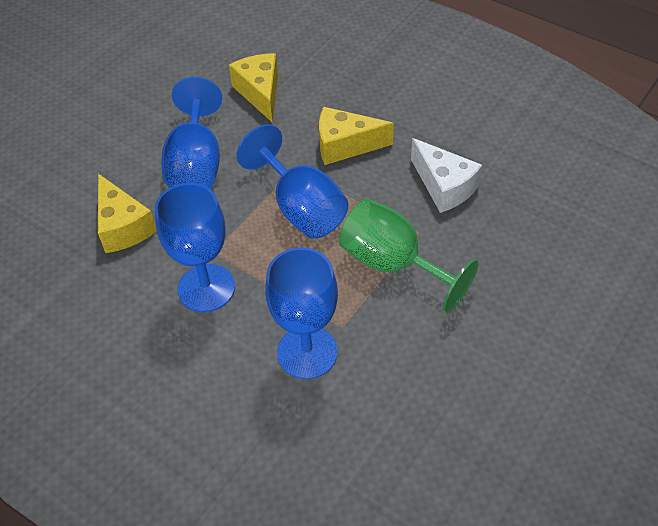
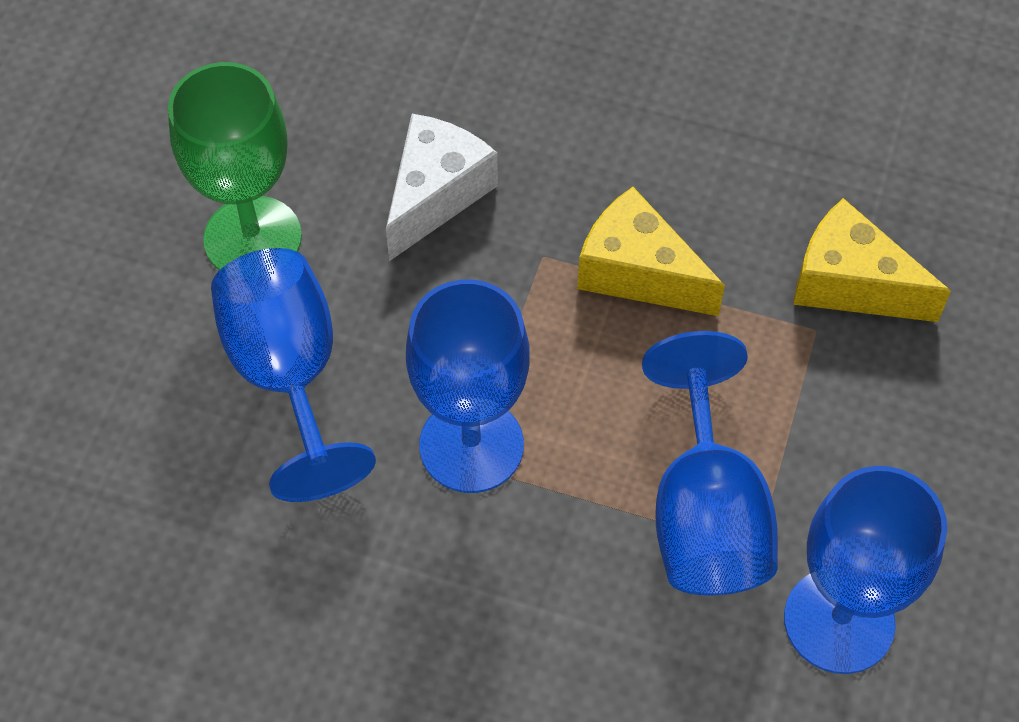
yellow cheese: [98,174,157,253] [229,53,278,123] [319,107,394,165] = 3 -> [577,187,725,316] [793,198,951,322] = 2

